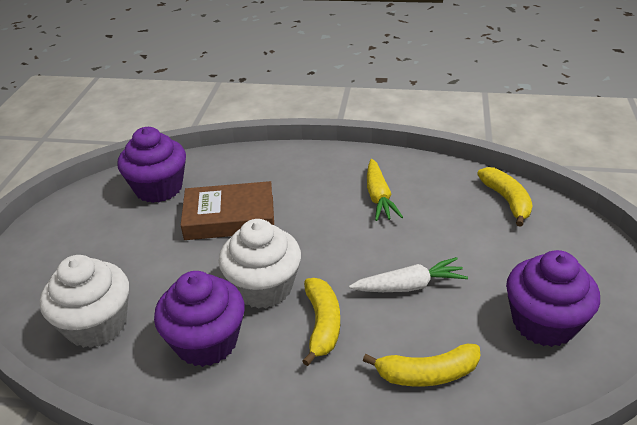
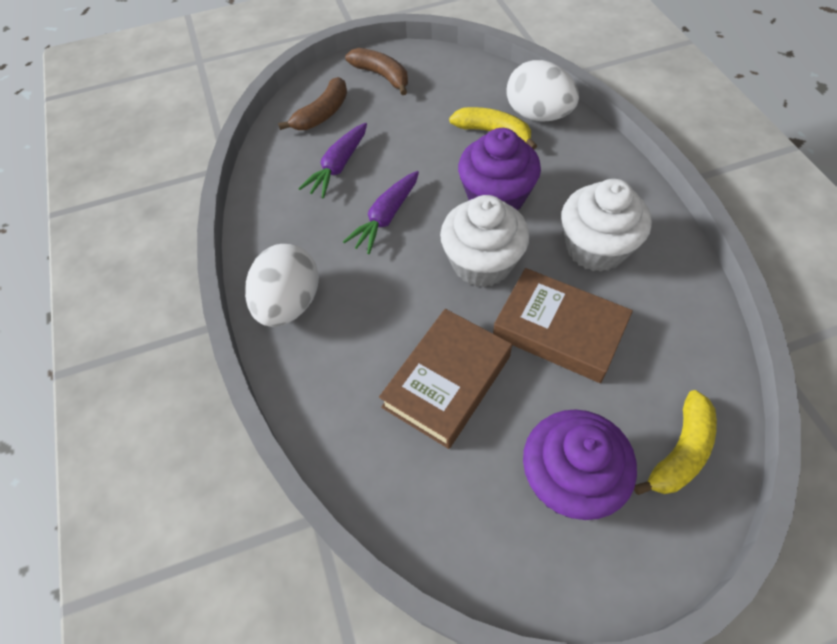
brown banana: none = 0 -> [278,77,347,130] [345,48,408,95] = 2
brown book: [181,181,274,240] = 1 -> [379,309,512,449] [493,268,633,383] = 2
purple carrot: none = 0 -> [298,123,367,198] [343,171,419,254] = 2
purple cupcake: [118,127,186,203] [154,271,245,367] [506,250,600,347] = 3 -> [458,128,541,210] [523,409,637,520] = 2
white carrot: [349,257,468,292] = 1 -> none = 0
white egg: none = 0 -> [245,244,319,327] [506,60,579,122] = 2
yellow banana: [302,278,340,366] [363,344,480,386] [477,167,533,227] = 3 -> [449,107,537,149] [634,390,717,495] = 2
yellow carrot: [367,159,403,221] = 1 -> none = 0

